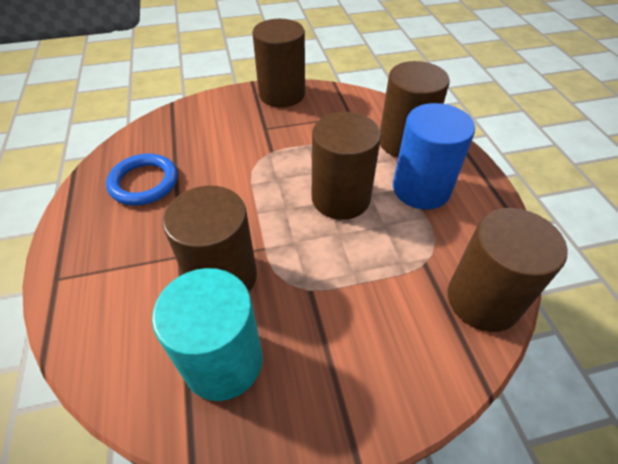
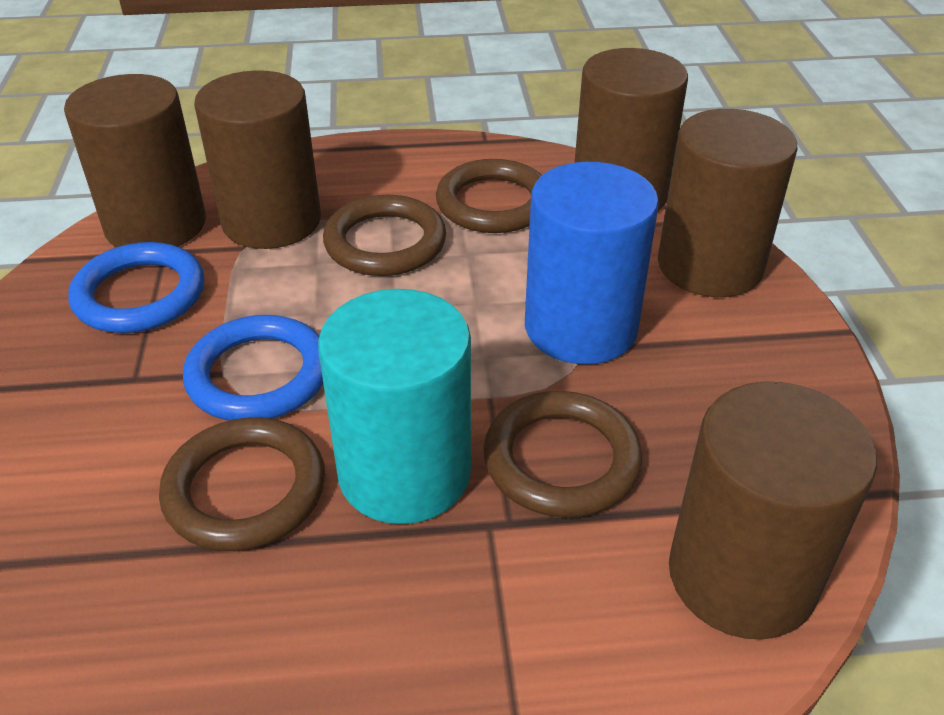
blue ring: [106,154,178,205] = 1 -> [69,242,204,333] [183,315,323,421] = 2
brown ring: none = 0 -> [159,417,325,551] [323,195,446,276] [436,159,542,233] [483,391,643,517] = 4

